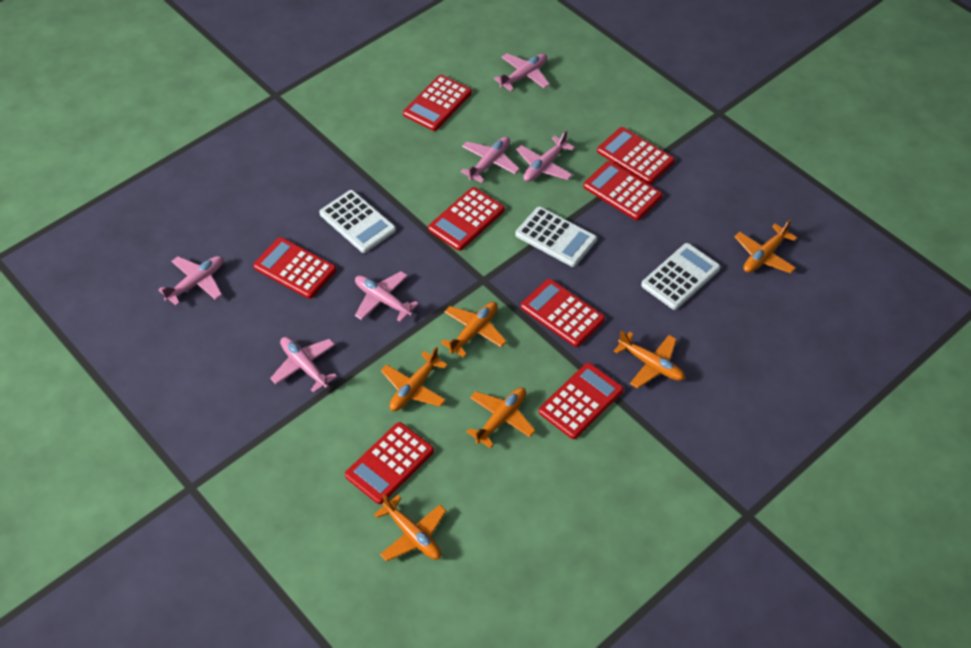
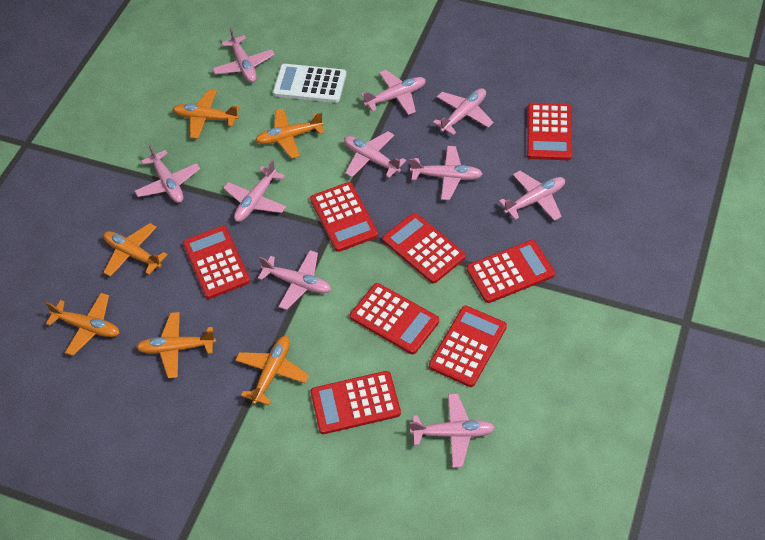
pink plane: [158,256,224,306] [270,337,338,393] [355,271,419,322] [460,136,520,183] [494,53,550,91] [516,130,575,182] = 6 -> [135,144,200,203] [213,28,275,82] [224,160,286,222] [258,250,331,310] [344,131,406,178] [361,70,426,115] [410,146,483,200] [410,394,495,467] [433,88,494,135] [499,171,565,221] = 10
white calculator: [319,190,396,253] [515,207,597,267] [641,243,720,310] = 3 -> [273,64,347,103] = 1

